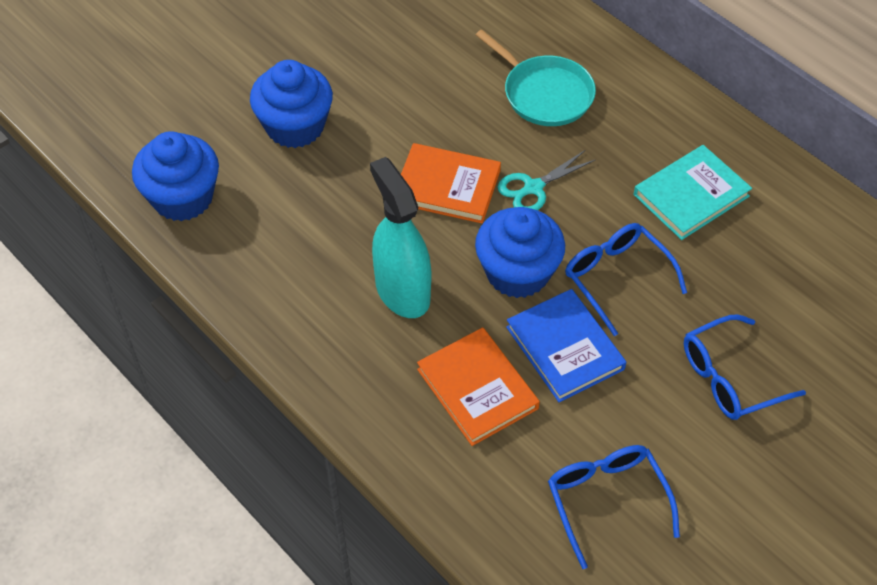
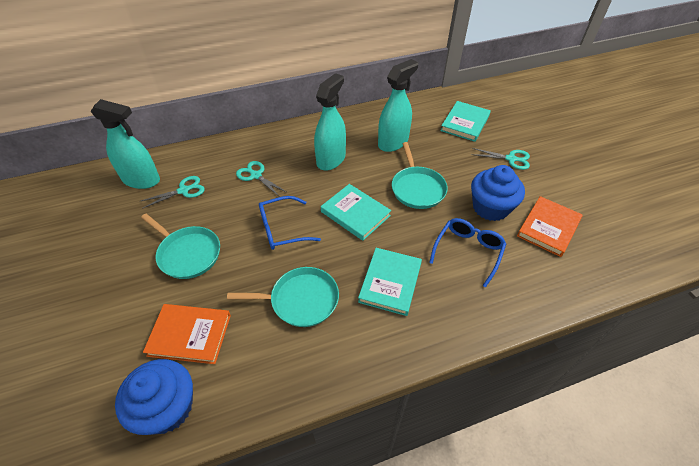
blue book: [506,289,626,402] = 1 -> none = 0
blue cupcake: [132,131,219,221] [250,60,333,148] [475,207,565,298] = 3 -> [115,359,193,435] [471,165,525,221] = 2
blue glasses: [548,445,680,569] [565,223,687,336] [684,314,806,420] = 3 -> [259,196,321,250] [429,218,506,288] = 2
turquoise book: [634,145,752,240] = 1 -> [321,184,391,241] [358,248,422,316] [440,101,491,142] = 3
turquoise pan: [476,30,596,126] = 1 -> [141,214,220,279] [227,267,339,327] [392,142,448,209] = 3
turquoise scissors: [497,150,595,210] = 1 -> [141,176,205,209] [236,161,286,196] [471,148,530,170] = 3
turquoise spray bottle: [370,157,431,318] = 1 -> [91,99,160,189] [314,73,346,171] [378,59,418,152] = 3

